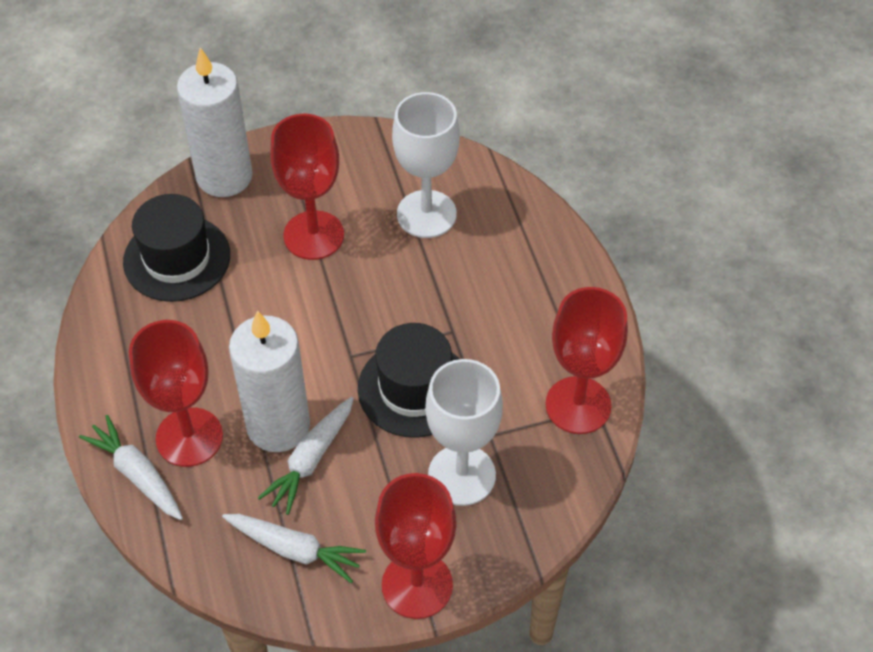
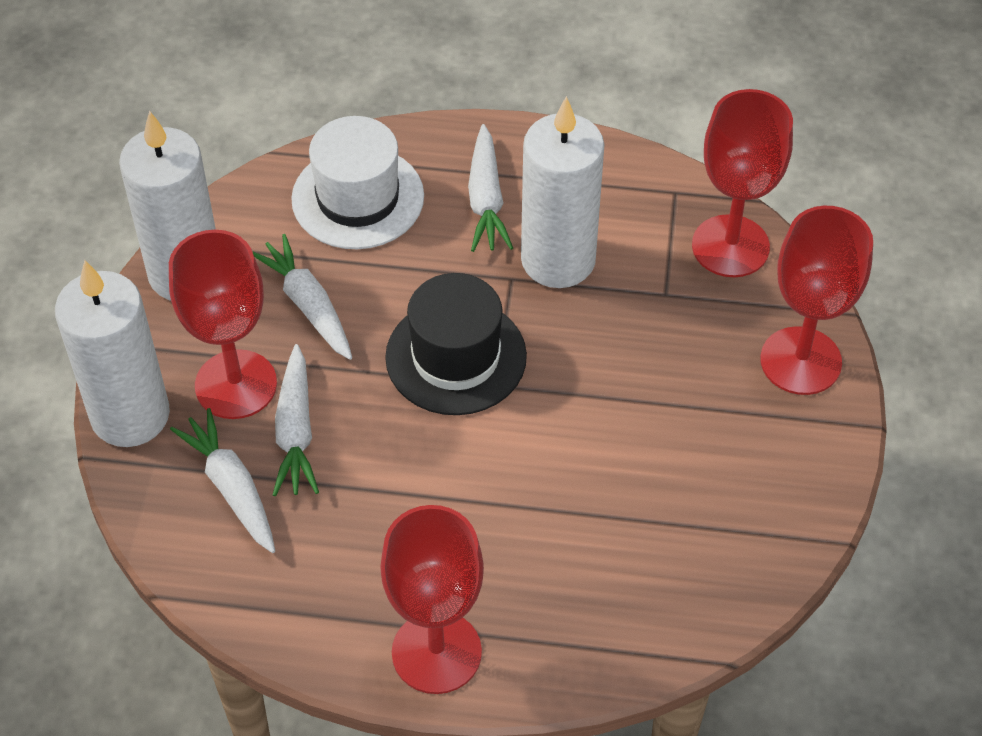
black hat: [123,194,230,302] [358,323,459,438] = 2 -> [385,273,527,415] = 1
white candle: [177,47,253,197] [229,310,310,452] = 2 -> [55,260,170,447] [119,111,216,301] [521,96,605,288] = 3
white carrot: [79,415,183,520] [222,514,366,583] [258,397,354,515] = 3 -> [170,408,275,553] [252,234,352,360] [273,344,319,496] [468,124,513,252] = 4
white goblet: [392,92,460,238] [425,359,503,506] = 2 -> none = 0
white hat: none = 0 -> [291,116,424,249] = 1

